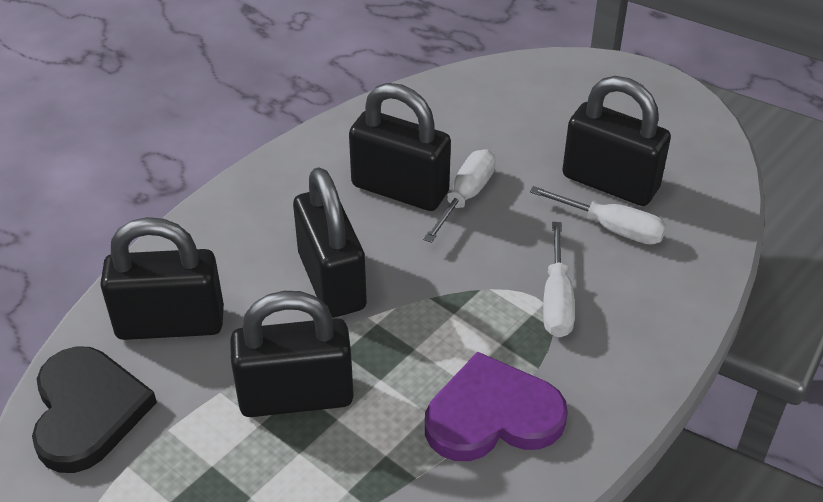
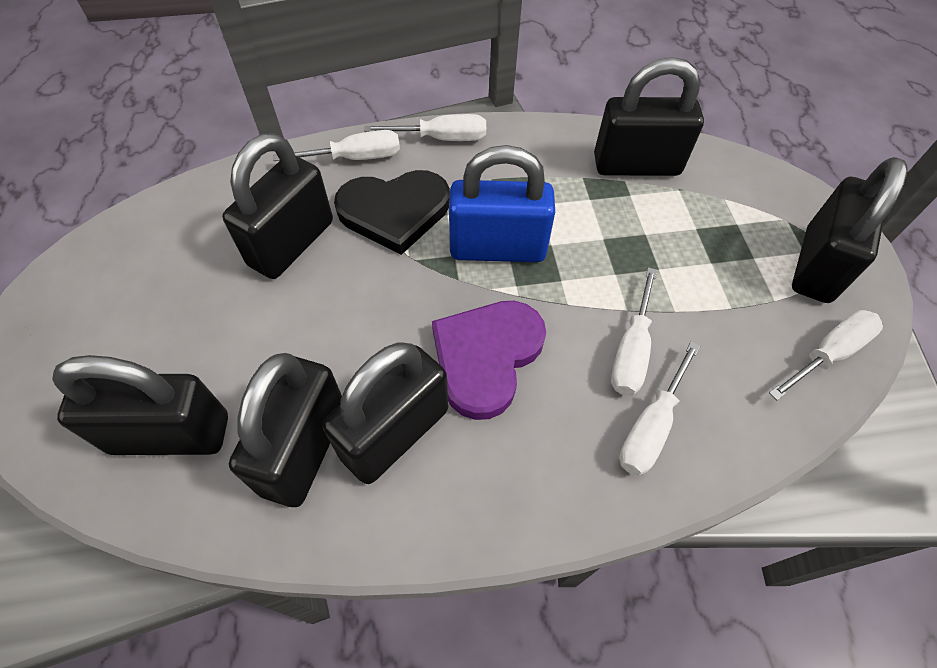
black padlock: [100,217,224,340] [230,291,354,417] [293,167,367,318] [349,83,451,211] [562,76,671,206] = 5 -> [52,355,228,455] [222,133,333,279] [229,353,342,507] [323,342,448,484] [594,57,704,176] [792,157,908,303] = 6
blue padlock: none = 0 -> [449,145,555,262] = 1
white screwdriver: [423,149,496,243] [530,186,667,245] [543,222,575,338] = 3 -> [273,130,400,161] [364,114,486,141] [611,267,657,396] [619,341,700,476] [769,310,883,400] = 5

